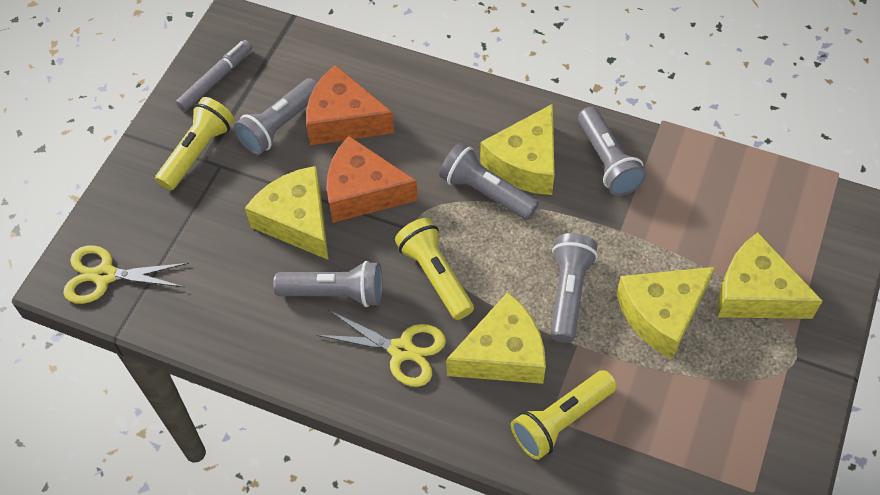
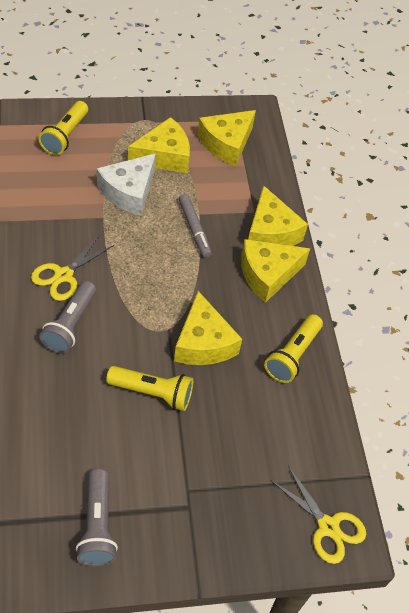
grey flashlight: [234,78,317,155] [273,261,383,307] [439,143,539,220] [550,233,598,343] [578,107,647,196] = 5 -> [39,281,96,354] [76,469,118,566] = 2
orange cheese: [306,65,394,145] [327,136,418,223] = 2 -> none = 0
white cheese: none = 0 -> [97,153,156,216] = 1

